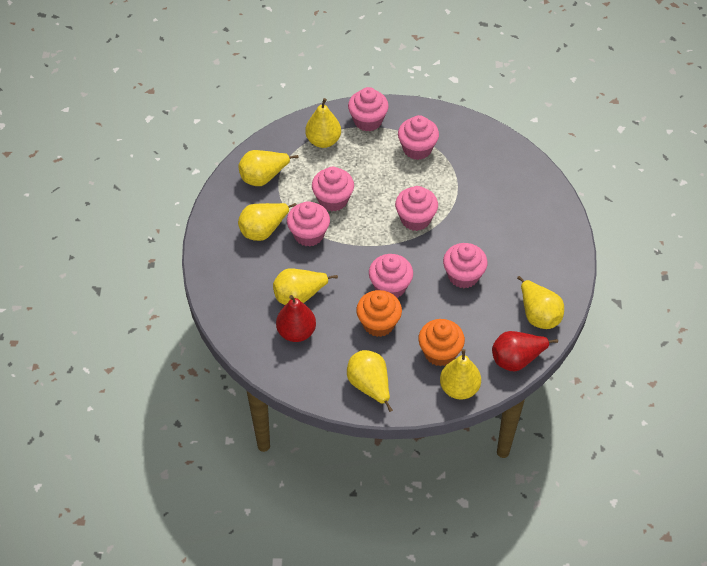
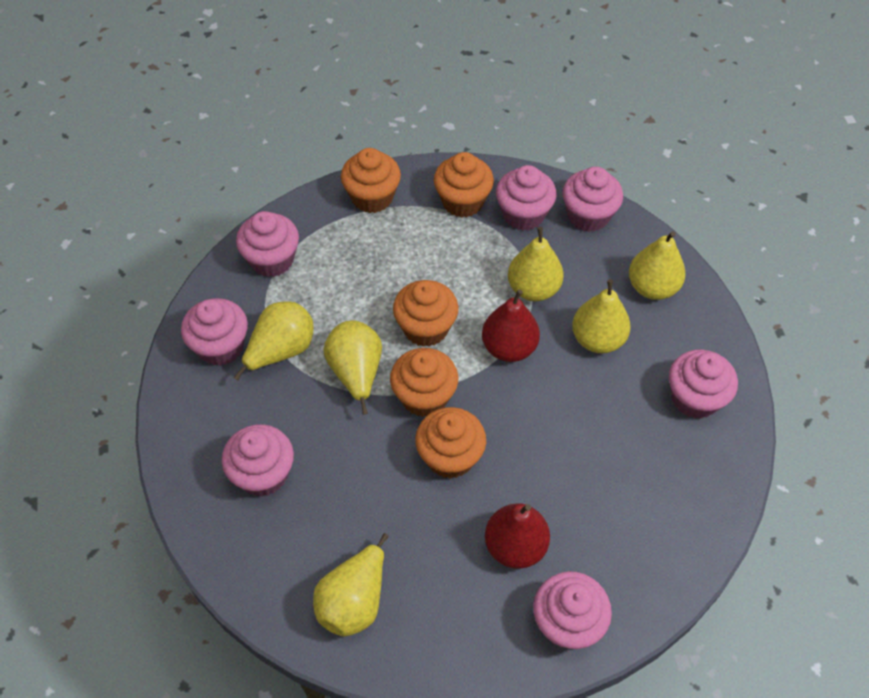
orange cupcake: [356,290,402,337] [418,319,465,366] = 2 -> [341,148,401,213] [390,348,458,417] [393,280,458,347] [415,407,486,479] [434,152,494,218] = 5
yellow pear: [238,150,299,186] [238,203,297,241] [273,268,338,305] [305,98,341,148] [347,350,393,412] [440,349,481,400] [517,276,564,329] = 7 -> [234,301,314,380] [313,533,389,637] [323,320,382,415] [508,227,564,301] [572,279,631,353] [629,231,686,300] = 6

